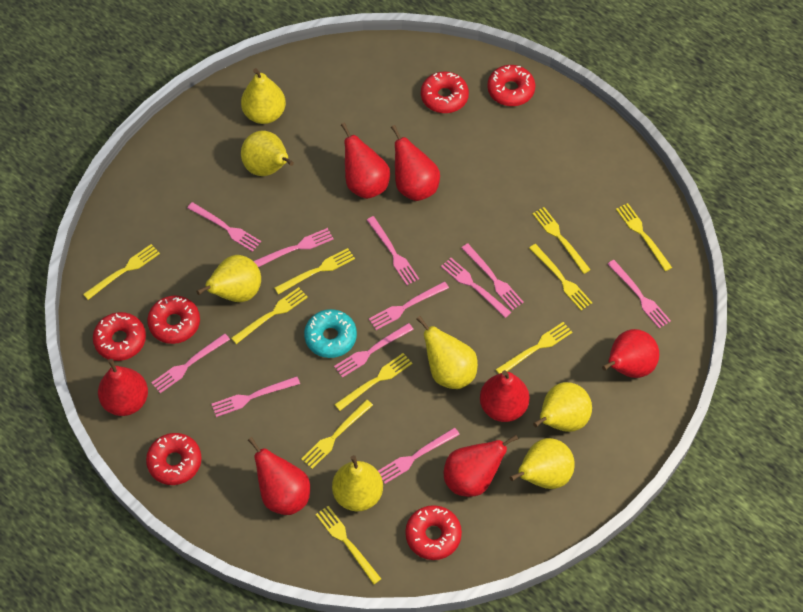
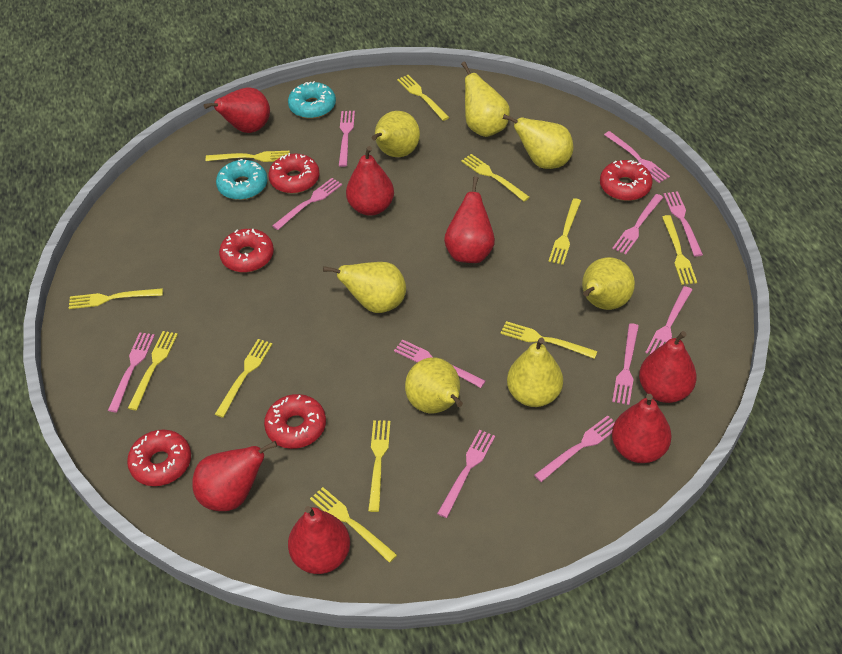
red donut: [93,312,146,361] [146,433,202,485] [147,296,200,344] [405,505,462,560] [421,71,469,113] [487,65,535,106] = 6 -> [127,429,191,486] [219,229,274,273] [264,394,326,449] [268,153,319,194] [600,160,653,201] = 5
turquoise donut: [304,309,357,358] = 1 -> [216,159,267,200] [288,81,336,119] = 2
yellow fork: [83,244,160,300] [231,287,308,344] [275,248,355,294] [301,399,373,469] [316,506,381,584] [334,353,412,411] [495,322,572,374] [529,244,592,311] [533,207,591,274] [616,203,672,271] = 10 -> [69,288,163,309] [128,331,178,410] [206,151,290,162] [215,339,273,418] [310,487,397,563] [368,420,391,512] [397,75,449,121] [461,154,530,202] [500,321,598,359] [548,198,581,265] [662,215,697,285] = 11

